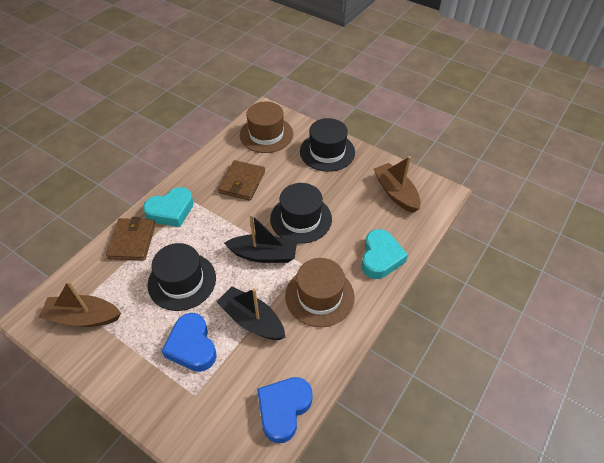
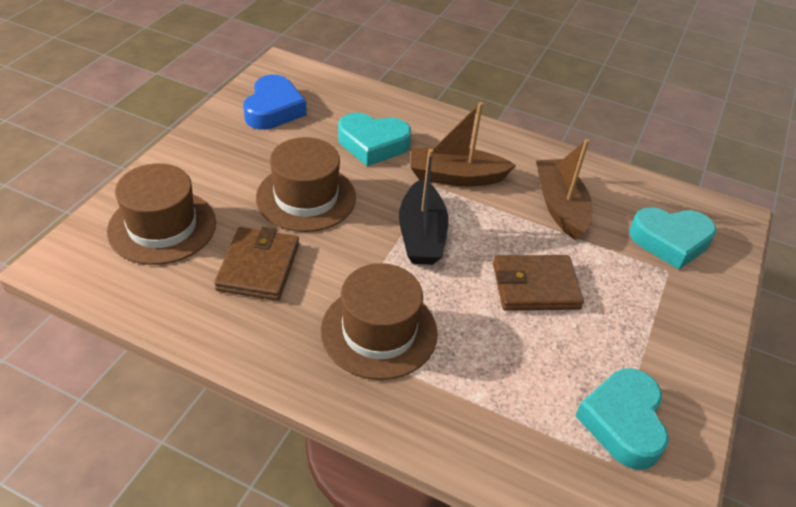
black boat: [217,286,285,340] [224,214,297,263] = 2 -> [399,149,448,265] = 1
black hat: [148,243,216,311] [270,183,332,244] [300,118,355,172] = 3 -> none = 0
blue heart: [162,313,217,372] [257,377,313,443] = 2 -> [243,75,307,130] = 1
brown hat: [240,102,293,153] [285,258,355,327] = 2 -> [107,163,216,265] [256,137,356,232] [321,263,438,380] = 3
turquoise heart: [143,187,194,227] [362,229,408,279] = 2 -> [338,113,411,166] [575,368,669,470] [629,207,716,269] = 3

